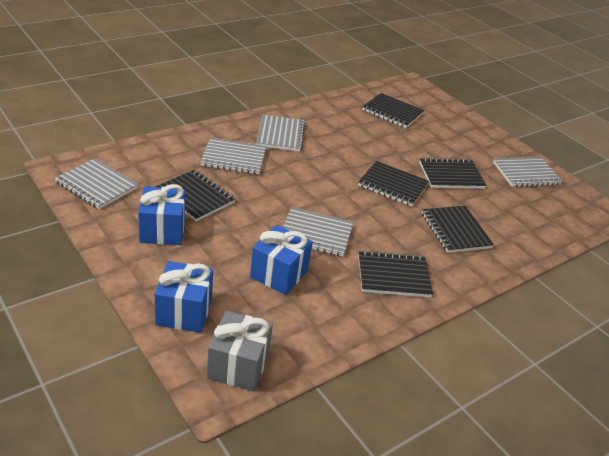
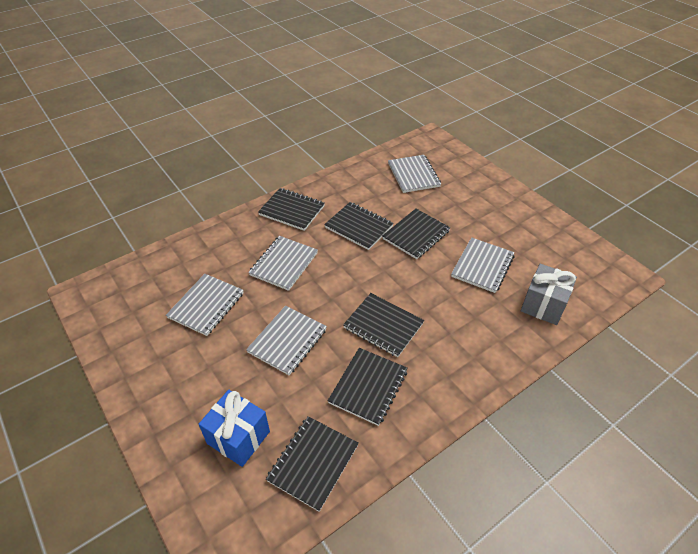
blue gift: [138,184,185,245] [155,261,213,333] [250,225,313,295] = 3 -> [199,390,270,467] = 1

